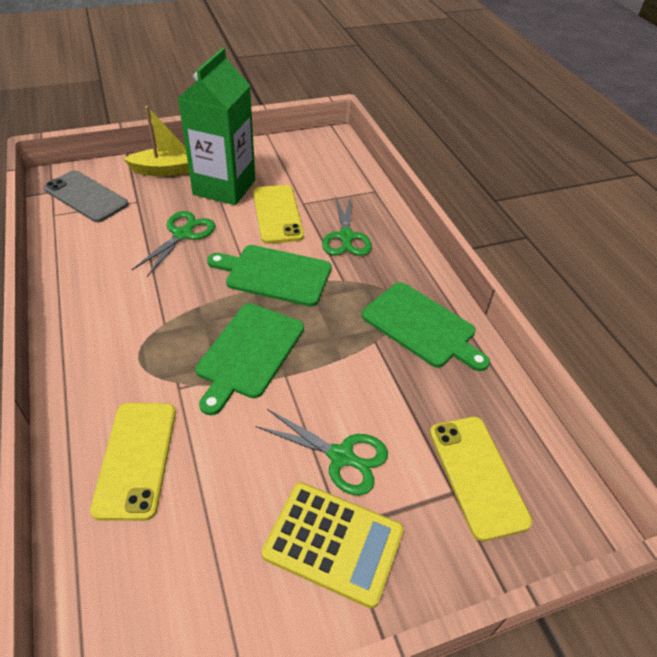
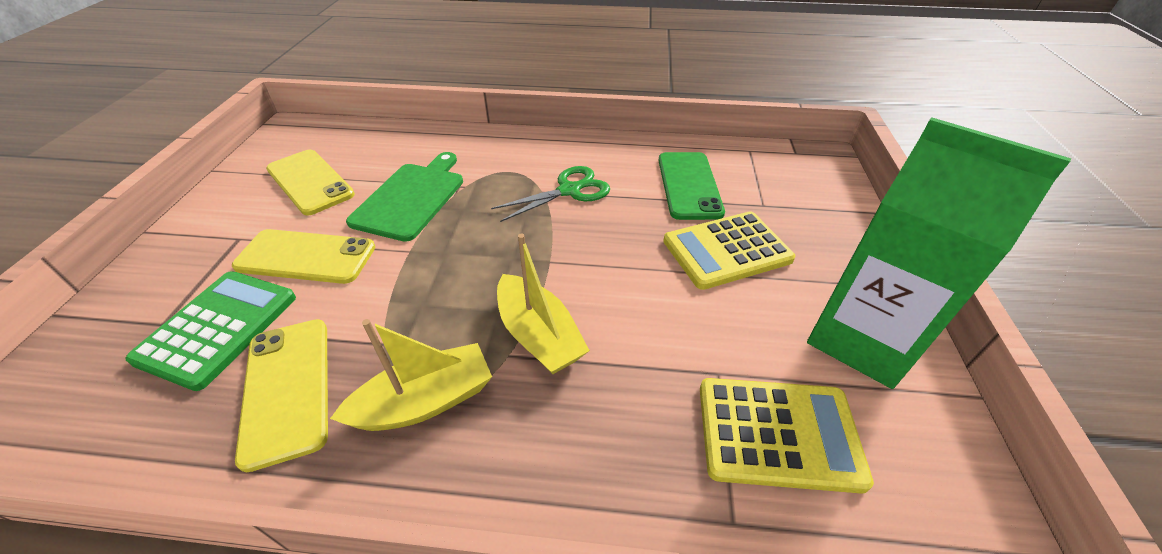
green calculator: none = 0 -> [125,271,296,391] = 1
green cutting board: [195,303,304,415] [207,245,331,306] [361,282,490,371] = 3 -> [346,152,463,242] = 1
green phone: none = 0 -> [658,152,725,220] = 1
green scissors: [132,211,215,277] [256,409,388,495] [322,197,372,256] = 3 -> [491,166,610,222] = 1
grey phone: [44,170,129,222] = 1 -> none = 0
yellow boat: [124,106,189,176] = 1 -> [330,319,492,431] [497,234,590,374] = 2
yellow calculator: [262,482,404,609] = 1 -> [663,211,795,290] [700,378,874,494] = 2

